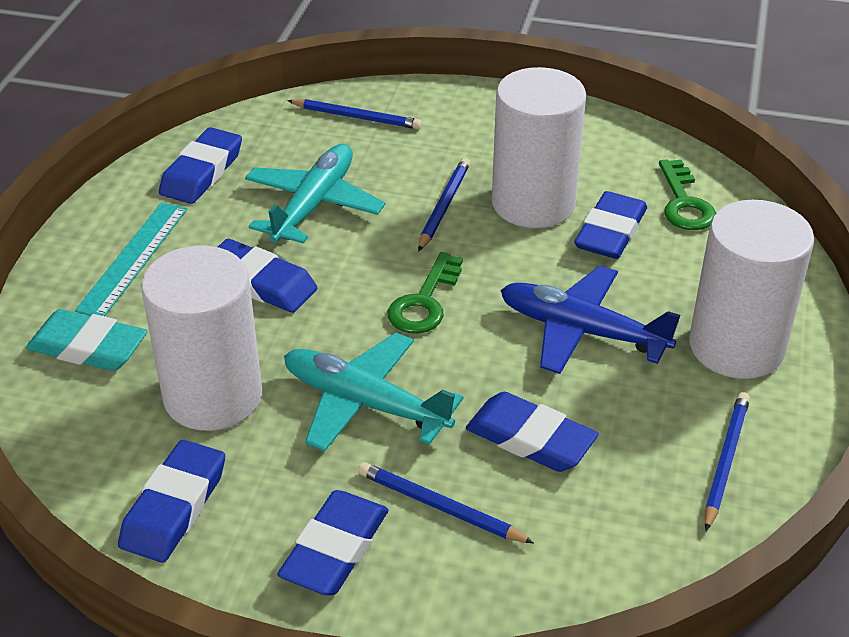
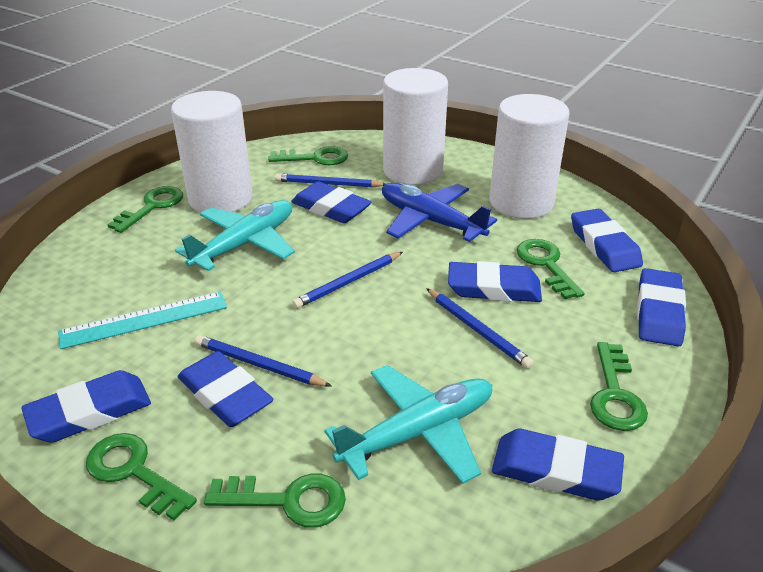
blue eraser: [118,440,225,563] [159,127,242,204] [218,239,317,313] [277,490,388,595] [466,392,599,472] [574,191,647,259] = 6 -> [21,370,151,443] [178,351,273,427] [291,181,371,223] [448,261,542,302] [492,429,624,501] [571,209,643,272] [637,268,686,346] = 7
green key: [388,252,463,334] [659,160,716,230] = 2 -> [86,433,197,520] [107,186,183,233] [204,474,346,528] [268,146,348,165] [517,239,585,299] [590,342,648,431] = 6
turquoise eraser: [26,309,147,371] = 1 -> none = 0

